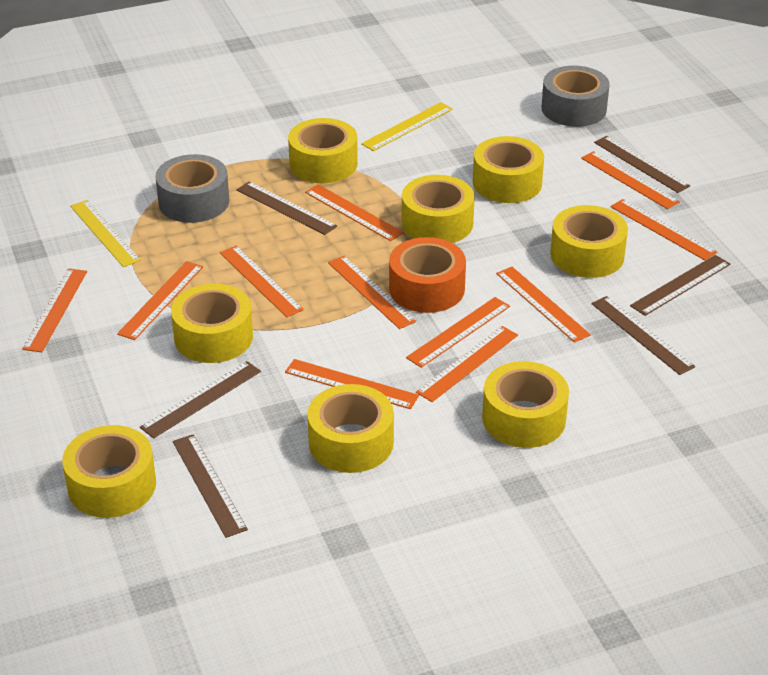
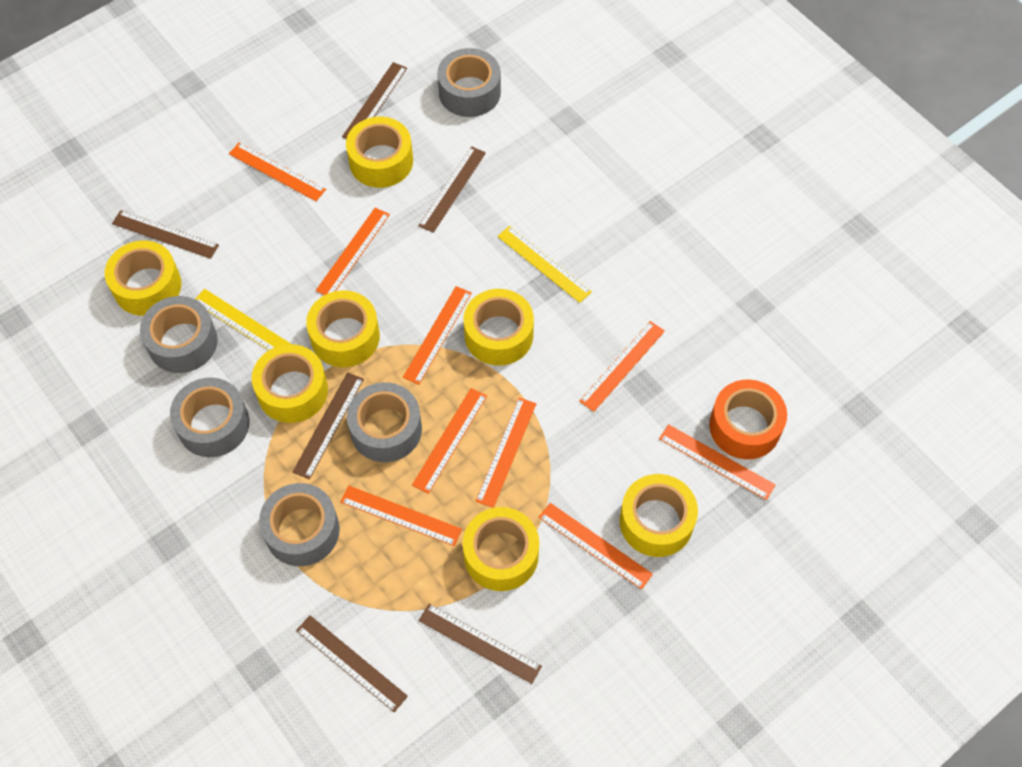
grey tape: [155,154,229,223] [542,66,609,127] = 2 -> [140,296,218,373] [170,377,249,457] [259,483,340,566] [347,382,422,462] [437,48,501,117] = 5
orange ruler: [22,268,87,352] [117,261,203,340] [220,246,304,317] [285,359,419,409] [305,184,404,241] [328,256,416,329] [406,297,510,368] [416,326,518,402] [496,267,591,343] [581,151,680,209] [611,199,717,260] = 11 -> [229,142,326,201] [316,208,390,295] [341,486,462,546] [403,286,472,385] [412,388,487,494] [475,398,536,508] [539,503,653,589] [579,321,665,412] [659,424,775,500] = 9
yellow tape: [62,425,156,518] [171,283,253,363] [288,118,358,183] [307,384,394,473] [402,175,475,243] [473,136,544,203] [482,361,569,448] [550,205,628,278] = 8 -> [105,241,182,316] [252,344,328,423] [306,290,380,367] [346,117,413,188] [463,507,539,591] [464,289,534,366] [620,474,698,557] = 7

